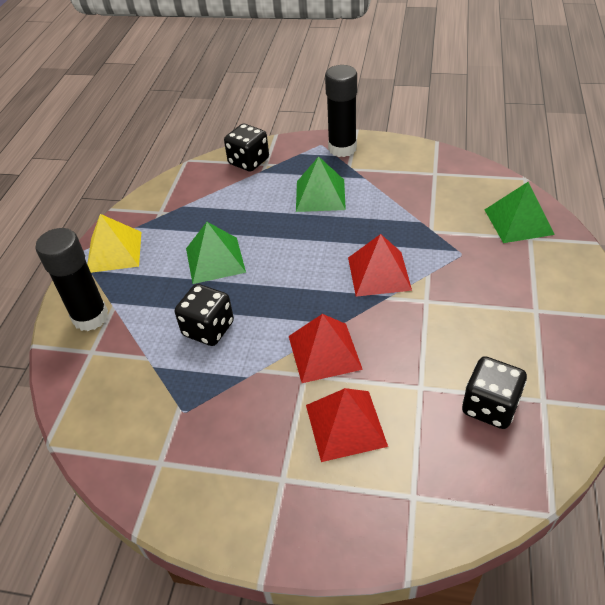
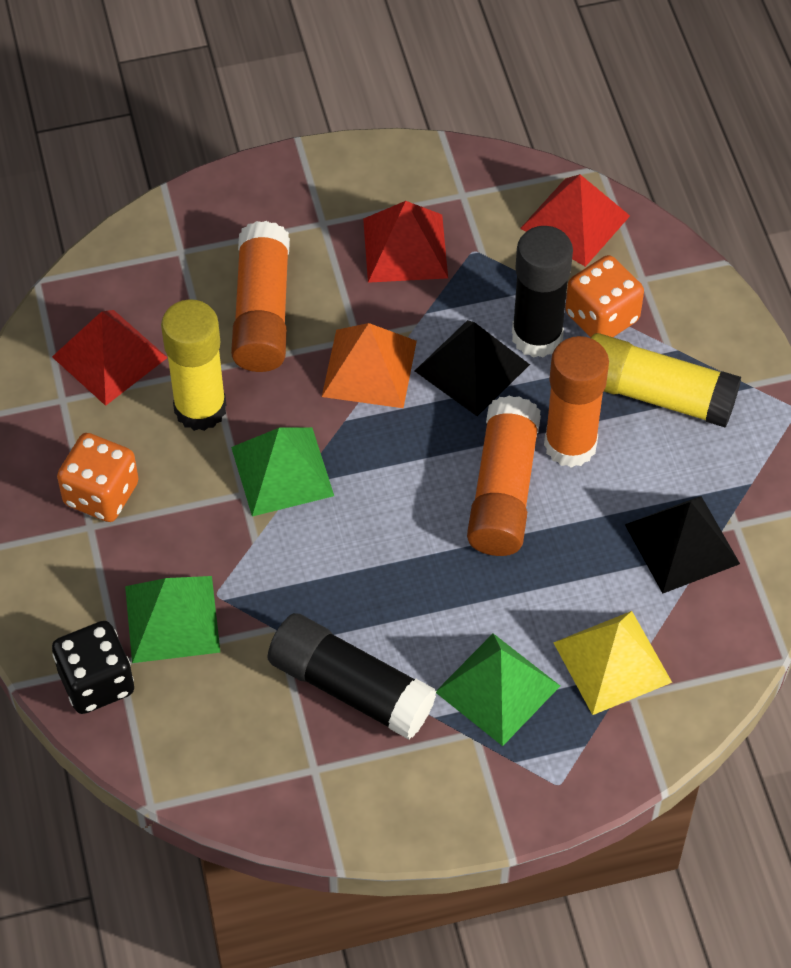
black dice: [175,284,234,346] [224,124,269,172] [462,356,527,429] = 3 -> [52,621,134,714] = 1
black pyramid: none = 0 -> [415,320,530,416] [625,496,740,593] = 2
orange dice: none = 0 -> [57,433,139,522] [565,255,644,338] = 2
orange glue stick: none = 0 -> [231,221,290,372] [467,396,541,556] [544,336,609,468] = 3
orange pyramid: none = 0 -> [322,323,417,408] = 1
yellow glue stick: none = 0 -> [161,299,226,431] [591,333,741,427] = 2

